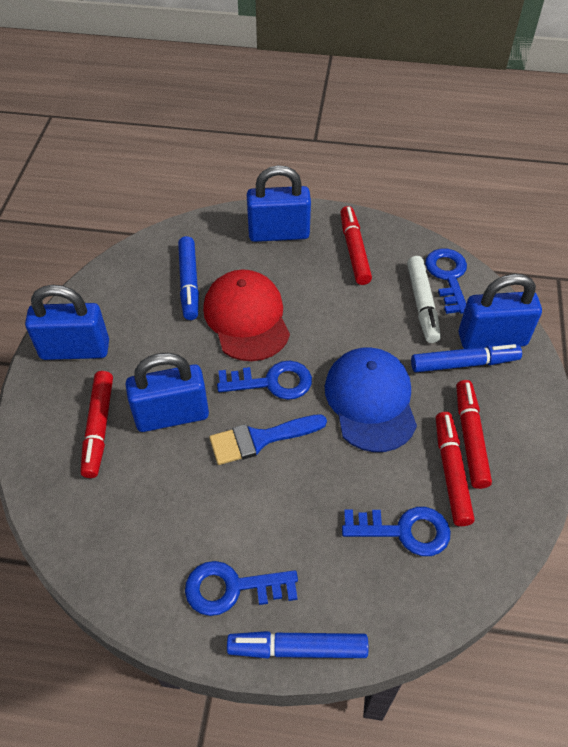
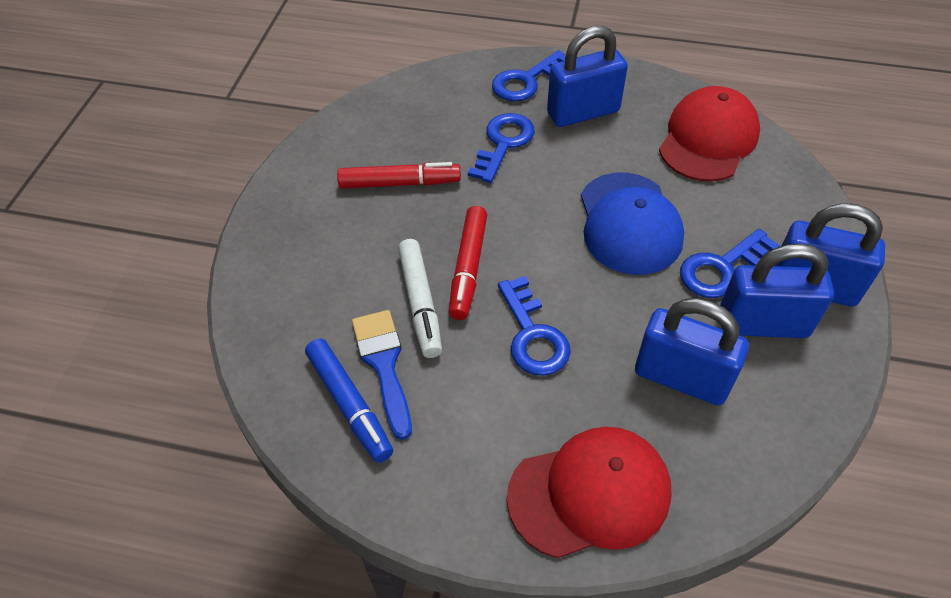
blue marker: [178,236,199,320] [227,631,368,658] [411,344,522,372] = 3 -> [305,338,393,463] = 1
red cap: [203,270,290,361] = 1 -> [507,427,672,558] [659,86,760,182] = 2
red marker: [81,371,113,478] [340,206,372,285] [436,412,475,526] [456,380,492,489] = 4 -> [337,162,461,189] [449,206,487,320] = 2

